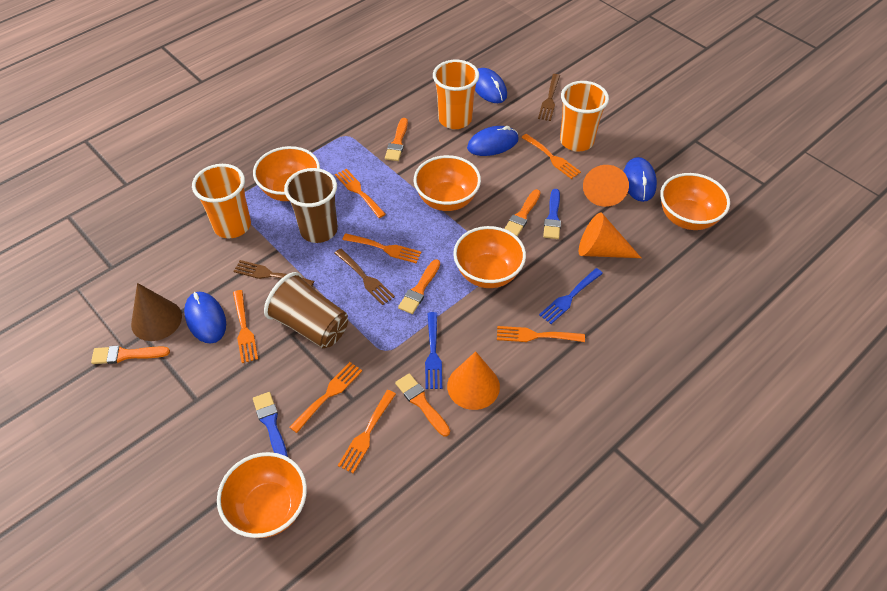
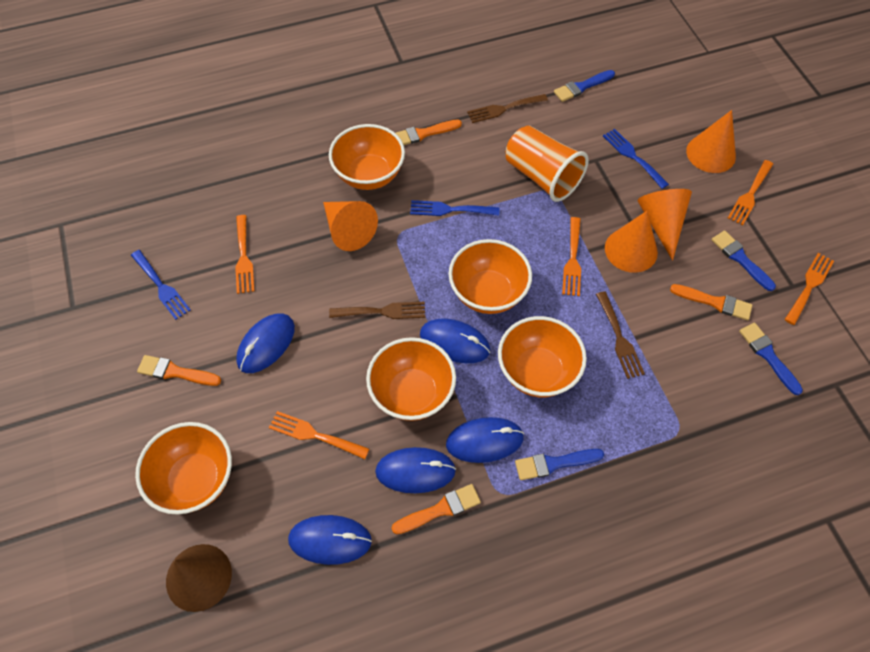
blue brush: [253,392,288,457] [543,189,561,239] = 2 -> [515,449,604,480] [554,70,615,102] [712,230,776,291] [739,323,803,395] = 4
blue fork: [425,312,442,389] [539,268,603,324] = 2 -> [131,250,191,320] [410,200,499,216] [603,129,669,189] = 3
blue mouse: [184,292,226,344] [467,126,519,156] [475,68,507,103] [623,157,657,202] = 4 -> [236,313,295,373] [288,515,372,565] [375,447,456,493] [420,318,490,363] [446,417,524,463] = 5
brown cup: [264,272,348,348] [284,168,338,243] = 2 -> none = 0
orange brush: [91,345,170,364] [385,118,408,161] [395,373,450,436] [398,259,440,314] [504,189,541,236] = 5 -> [137,355,221,386] [391,484,481,534] [396,120,462,145] [670,284,752,320] = 4
orange cone: [447,351,500,410] [579,213,641,258] [583,165,629,207] = 3 -> [323,201,378,251] [605,211,658,273] [638,189,692,261] [686,110,736,173] = 4
orange cup: [192,164,251,238] [433,60,479,129] [560,81,609,152] = 3 -> [506,126,589,202] = 1
orange fork: [233,290,258,363] [289,362,362,433] [335,169,386,218] [338,390,396,473] [342,233,422,263] [497,326,585,342] [521,134,581,179] = 7 -> [235,215,254,294] [269,411,369,459] [562,217,581,296] [728,160,773,225] [784,253,834,325] = 5

